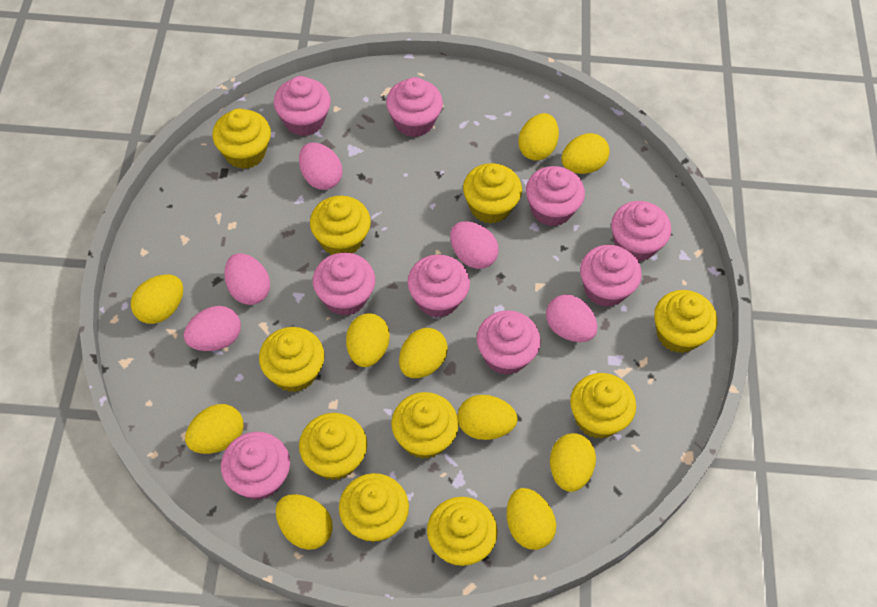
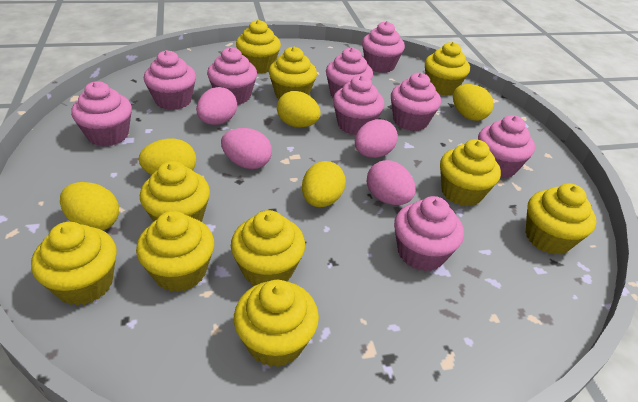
pink egg: [184,306,241,351] [224,253,270,305] [299,142,342,190] [450,221,498,269] [546,294,598,342] = 5 -> [196,87,237,125] [221,128,272,169] [355,119,398,158] [367,160,416,205] = 4
yellow egg: [131,274,183,324] [185,404,244,454] [276,494,333,550] [346,313,390,367] [399,328,448,378] [457,395,518,440] [507,488,556,550] [518,113,559,161] [550,433,596,492] [561,133,610,174] = 10 -> [60,182,119,230] [138,139,196,175] [277,91,320,127] [302,161,346,207] [453,84,494,121] = 5

